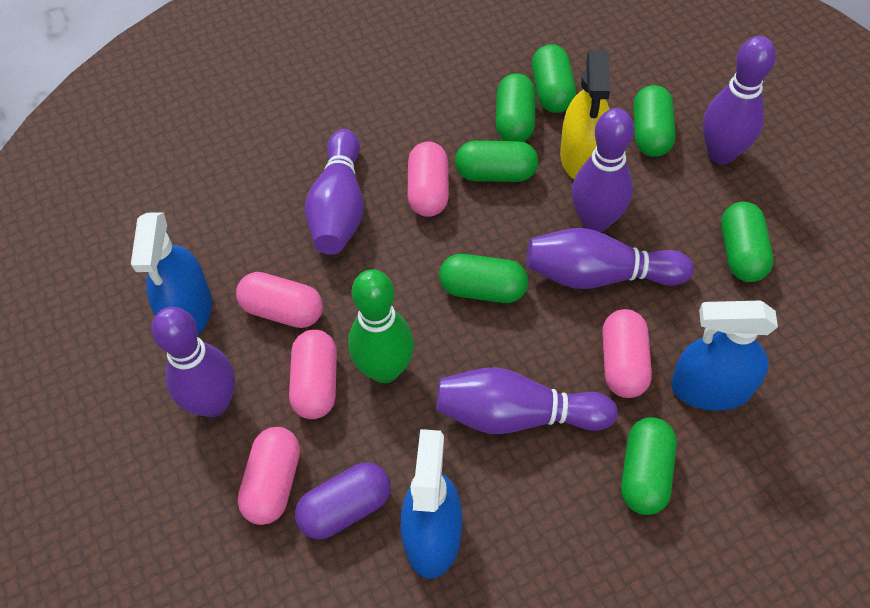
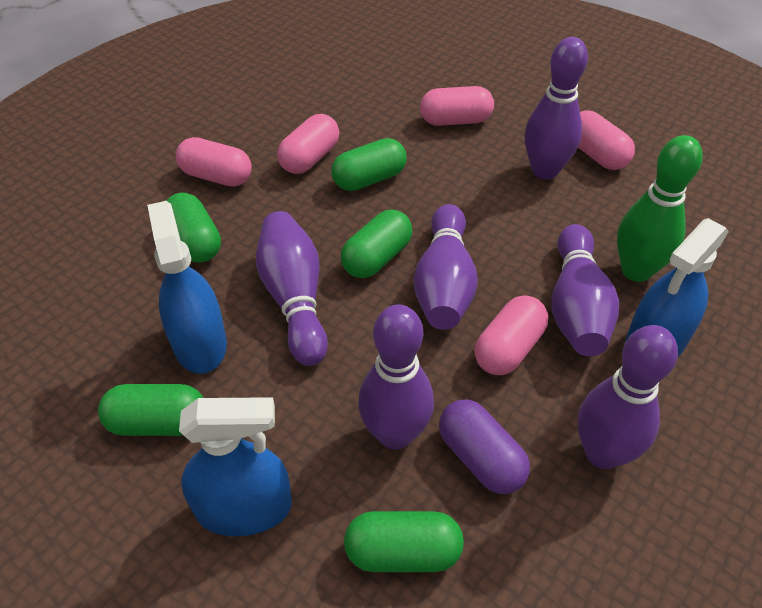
green capsule: [439,254,528,303] [455,141,538,182] [496,73,535,142] [532,44,576,113] [621,418,677,515] [633,85,676,157] [721,202,774,282] = 7 -> [98,384,203,436] [166,193,221,263] [331,138,407,191] [341,210,413,278] [344,511,464,572] = 5
yellow spray bottle: [560,50,610,179] = 1 -> none = 0

